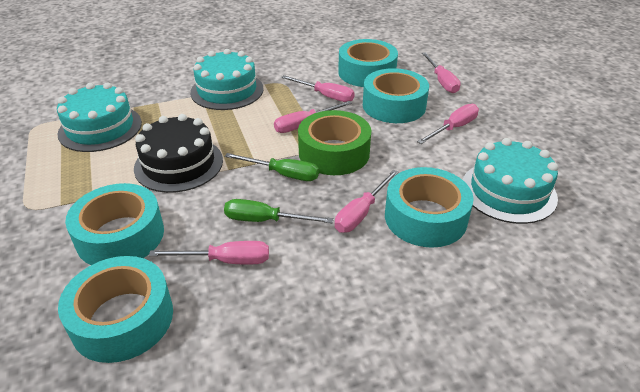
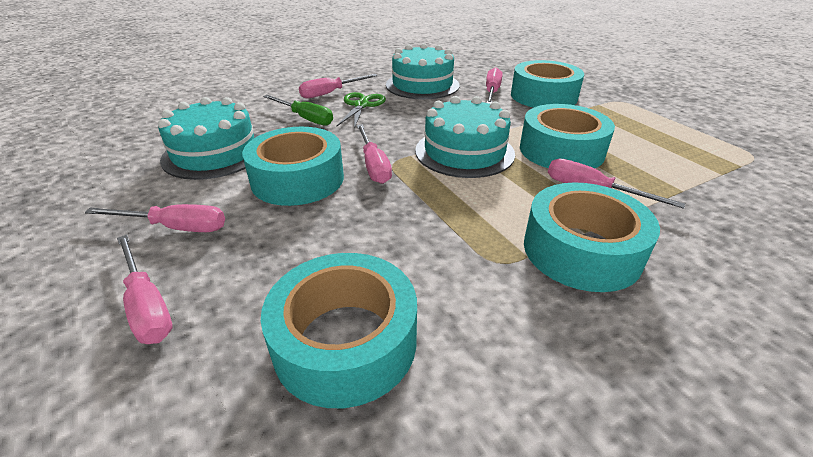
black cake: [134,114,223,193] = 1 -> none = 0
green scissors: none = 0 -> [336,92,386,129] = 1
green screwdriver: [224,199,334,223] [225,153,319,181] = 2 -> [263,95,333,126] = 1
green tape: [298,110,371,175] = 1 -> none = 0

